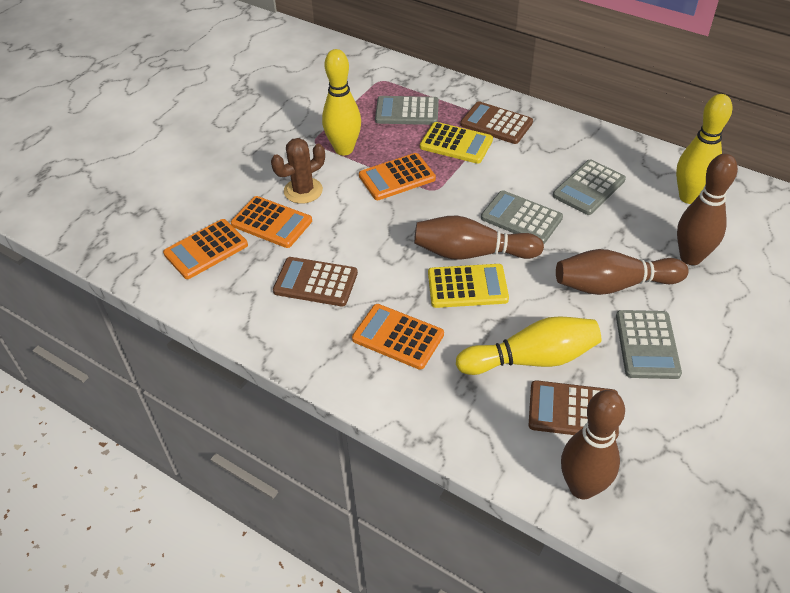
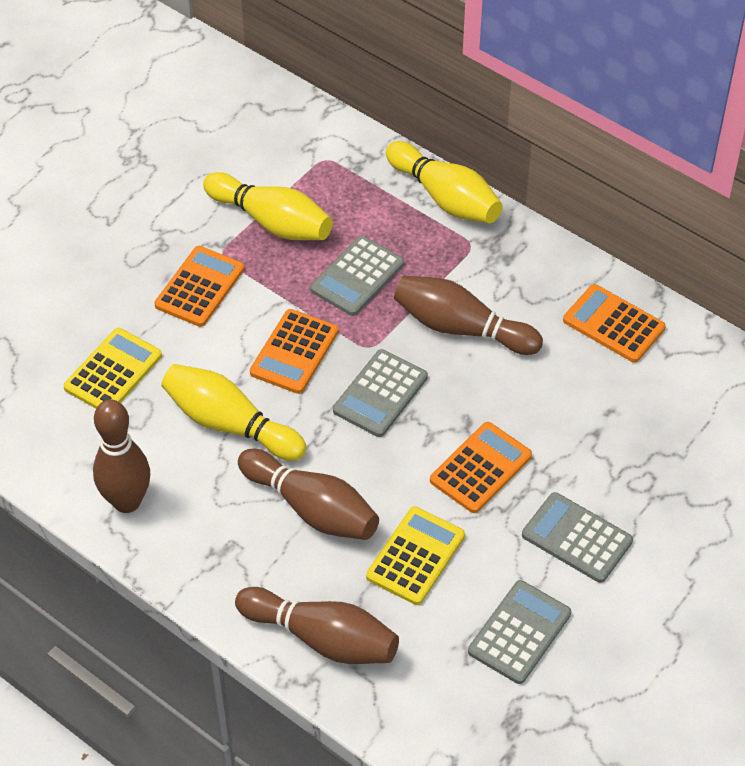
brown cactus: [271,138,325,204] = 1 -> none = 0
brown calculator: [273,257,358,306] [460,101,533,144] [529,380,619,439] = 3 -> none = 0

